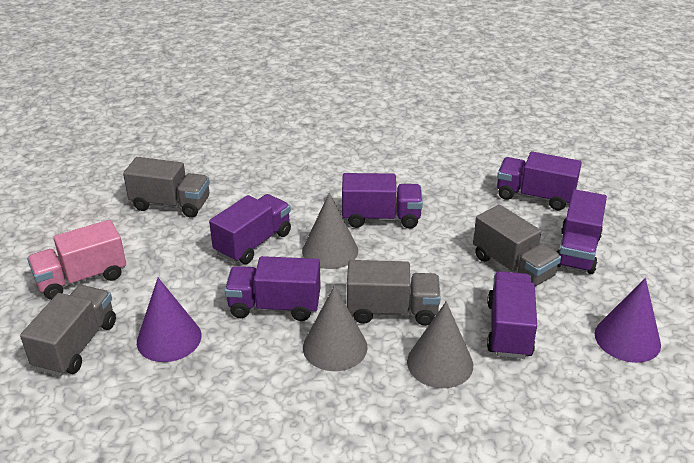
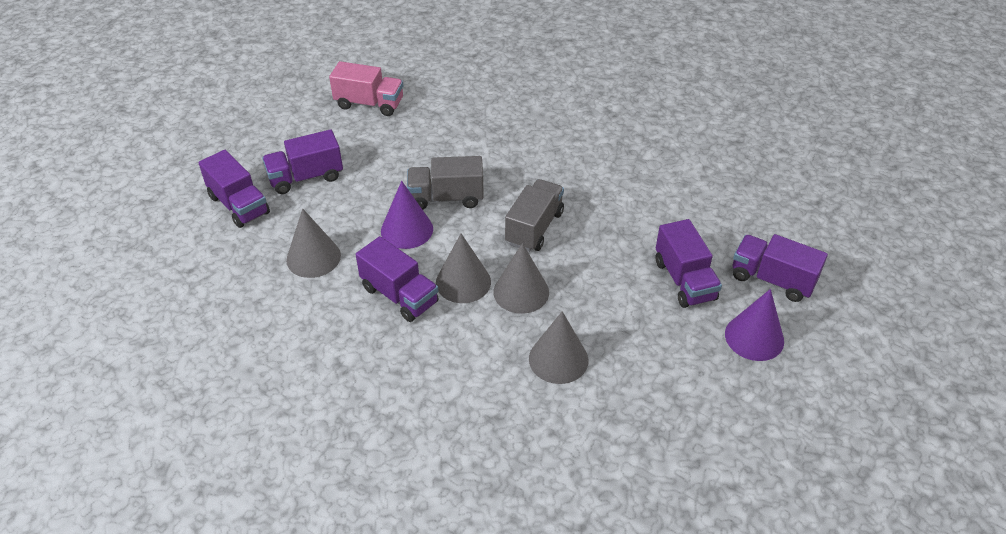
grey cone: [302,193,358,269] [303,286,368,371] [407,301,473,388] = 3 -> [286,209,341,278] [436,233,491,303] [493,243,549,314] [529,311,588,384] = 4
grey truck: [20,285,116,376] [123,157,210,218] [347,260,441,326] [473,205,561,287] = 4 -> [407,156,484,210] [505,179,564,252] = 2
purple truck: [209,194,291,264] [225,256,321,321] [342,173,423,229] [487,271,537,359] [497,152,582,210] [557,189,607,274] = 6 -> [198,150,270,228] [262,129,343,194] [356,236,439,322] [655,219,722,308] [733,234,828,302] = 5

